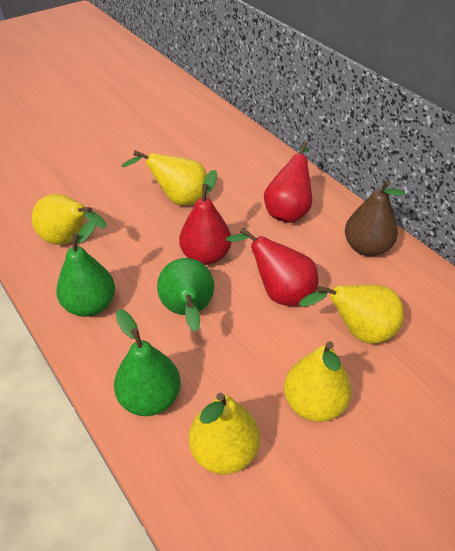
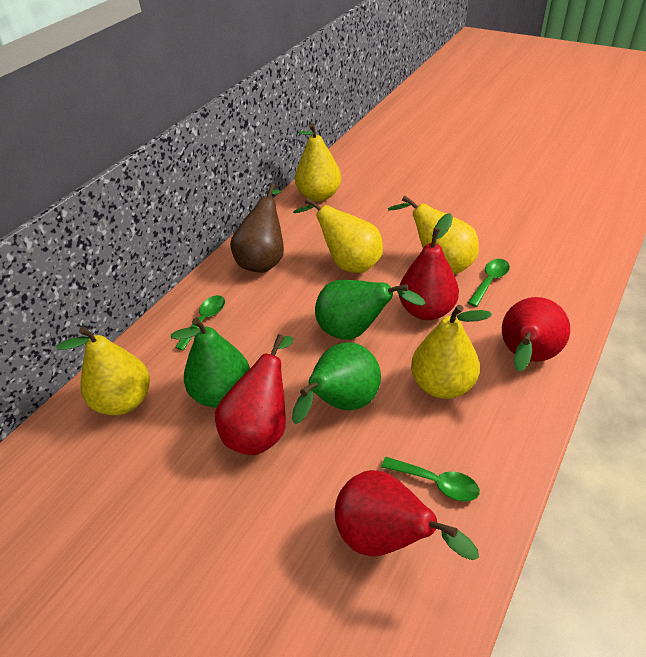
green spoon: none = 0 -> [175,295,225,351] [381,457,480,502] [468,259,510,307] = 3
red pear: [179,170,232,265] [226,228,318,306] [264,141,312,223] = 3 -> [215,334,293,455] [335,470,479,560] [399,213,459,320] [502,297,570,372] = 4

